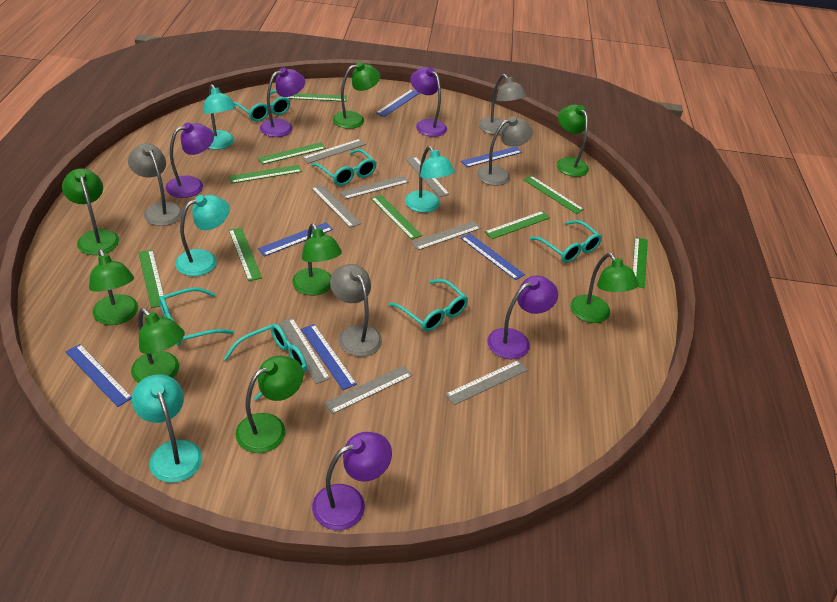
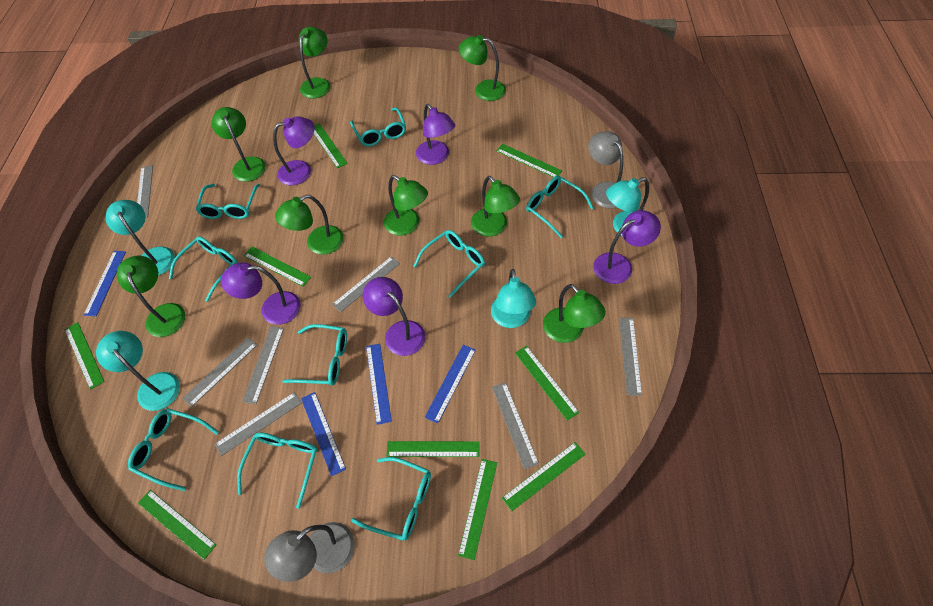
blue ruler: [66,344,132,407] [258,222,333,256] [301,324,357,390] [376,89,419,117] [461,146,522,167] [461,233,525,280] = 6 -> [84,251,126,316] [301,392,346,476] [366,344,392,425] [425,345,476,423] = 4
grey lamp: [128,144,183,226] [330,264,382,357] [477,116,533,186] [479,74,527,135] = 4 -> [264,522,355,582] [588,131,623,209] = 2
grey ruler: [279,318,330,384] [302,139,366,164] [311,184,361,228] [324,365,412,414] [340,176,409,199] [406,156,450,197] [411,221,481,250] [445,360,528,405] = 8 -> [137,165,153,218] [182,337,257,407] [215,392,301,456] [242,326,284,404] [332,256,400,312] [492,382,539,469] [619,318,642,396] = 7
turquoise glasses: [159,287,234,346] [224,324,307,400] [233,90,290,122] [311,149,377,186] [389,279,468,332] [530,220,602,263] = 6 -> [128,408,219,491] [169,236,238,302] [196,184,260,219] [237,432,318,509] [282,324,347,386] [350,108,406,146] [351,457,431,540] [414,230,485,298] [526,176,594,238] = 9

